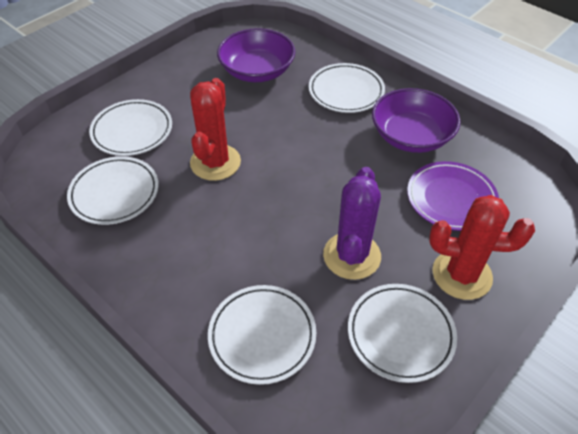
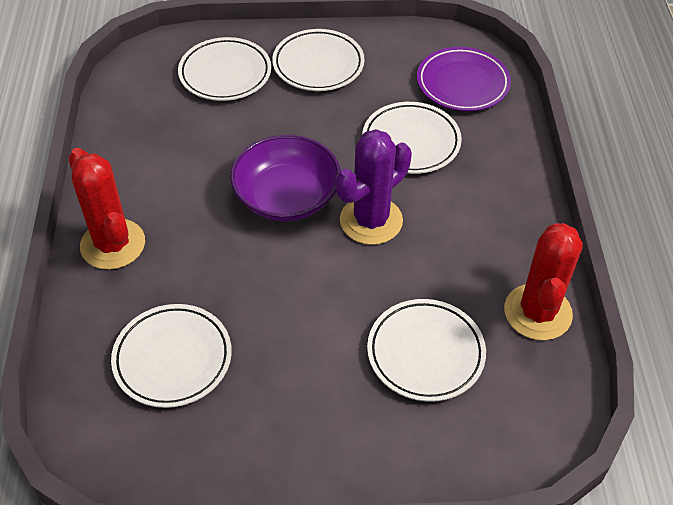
purple bowl: [217,28,295,82] [372,88,460,153] = 2 -> [230,135,341,221] = 1

